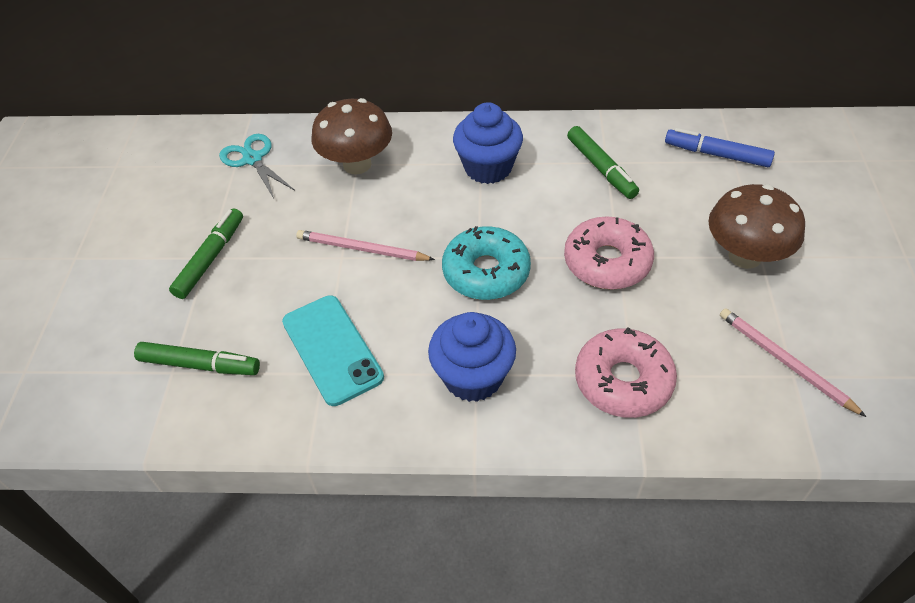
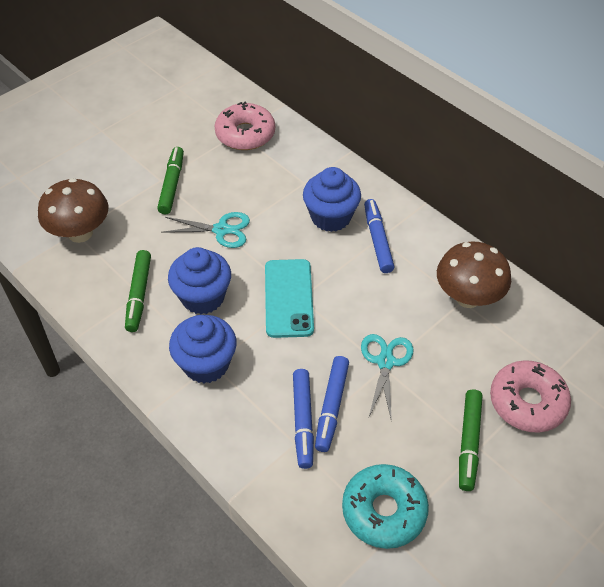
blue cupcake: [428,312,516,402] [453,102,523,184] = 2 -> [168,247,231,314] [169,315,237,383] [303,167,361,232] = 3
blue marker: [665,128,775,167] = 1 -> [293,369,314,469] [315,356,349,452] [364,199,394,273] = 3
pink pencil: [296,230,435,261] [720,308,866,417] = 2 -> none = 0
turquoise scissors: [219,134,295,198] = 1 -> [161,212,250,248] [361,334,413,422] = 2

